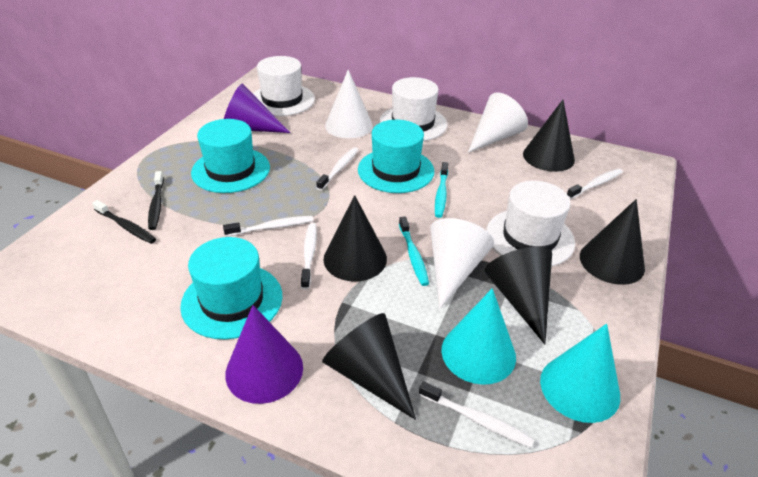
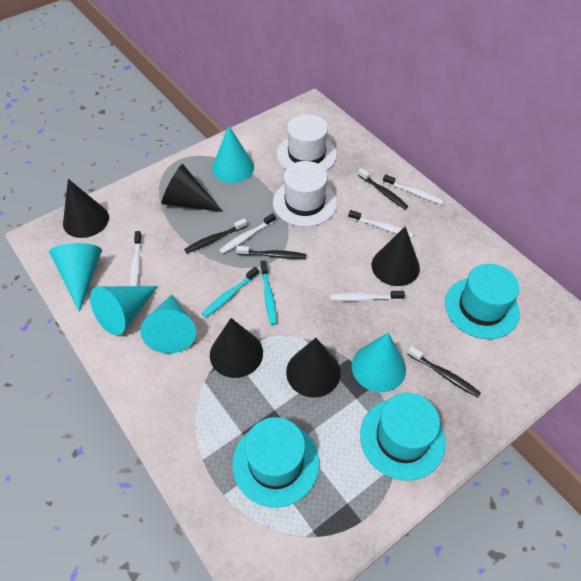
black toothbrush: [92,200,156,244] [148,171,164,230] = 2 -> [184,218,247,253] [236,246,306,259] [358,168,408,209] [407,346,481,398] = 4
purple cone: [224,83,290,133] [225,305,303,404] = 2 -> none = 0
turquoise cone: [442,288,516,385] [540,324,620,423] = 2 -> [49,243,102,311] [90,286,158,335] [140,294,196,354] [212,125,254,183] [352,333,406,392] = 5
white cone: [325,70,373,138] [431,218,494,310] [468,93,528,153] = 3 -> none = 0
white hat: [253,56,315,116] [379,77,447,141] [486,181,575,267] = 3 -> [273,161,337,227] [277,114,337,171] = 2

